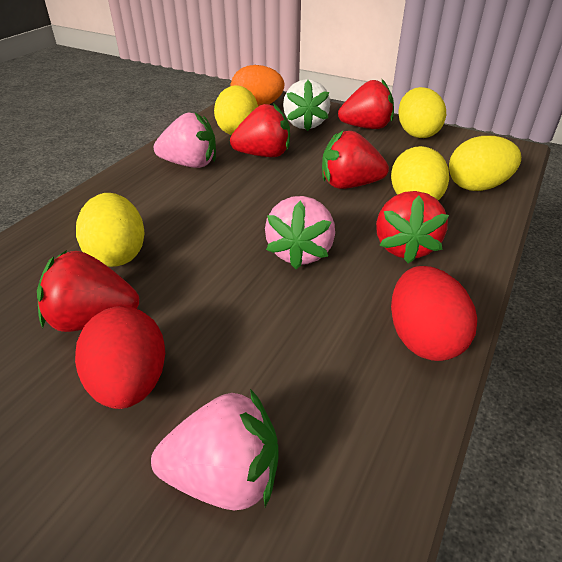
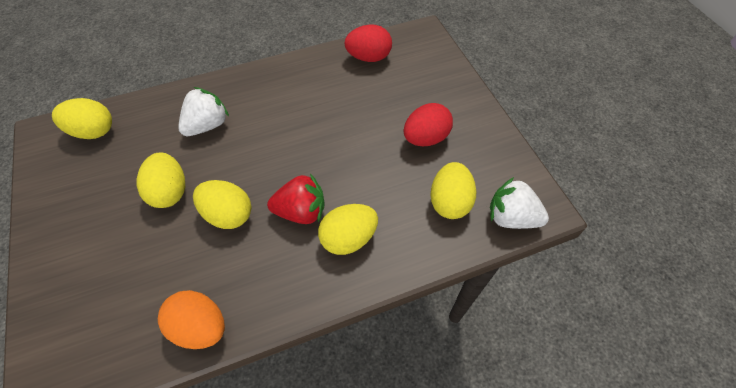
pink strawberry: [151,389,279,510] [154,113,216,168] [265,196,335,269] = 3 -> none = 0
red strawberry: [37,250,139,332] [230,103,290,157] [322,131,389,189] [338,79,394,129] [376,191,449,264] = 5 -> [267,173,324,224] = 1
white strawberry: [283,79,330,131] = 1 -> [178,87,229,136] [490,177,549,229] = 2

